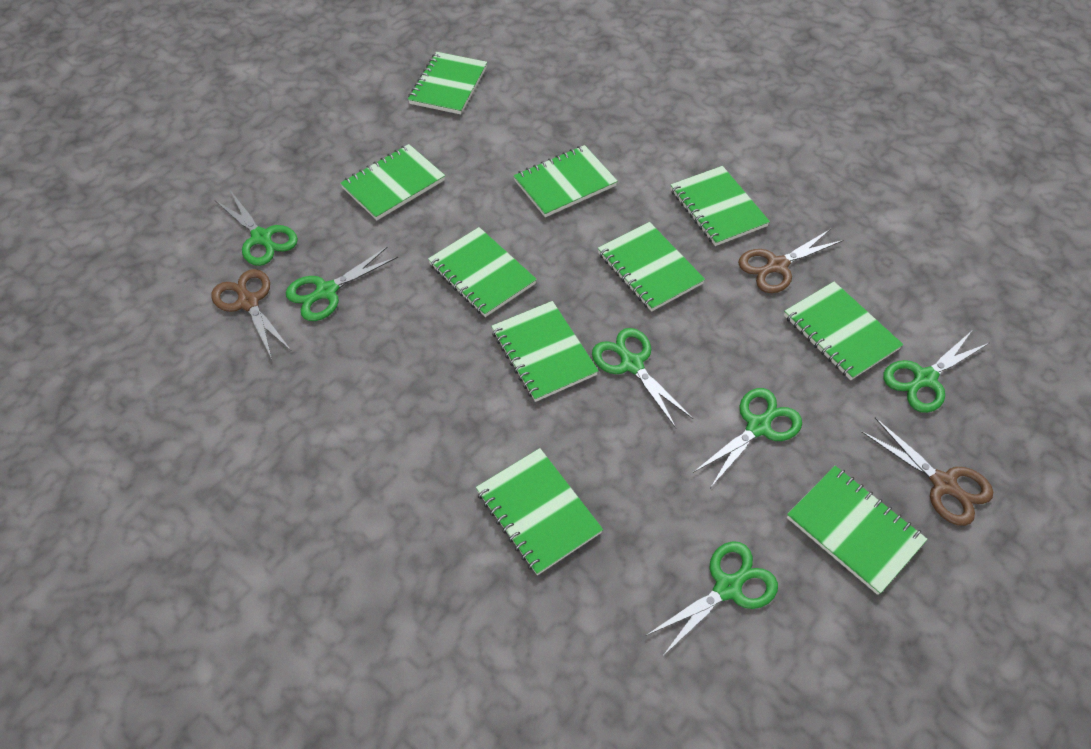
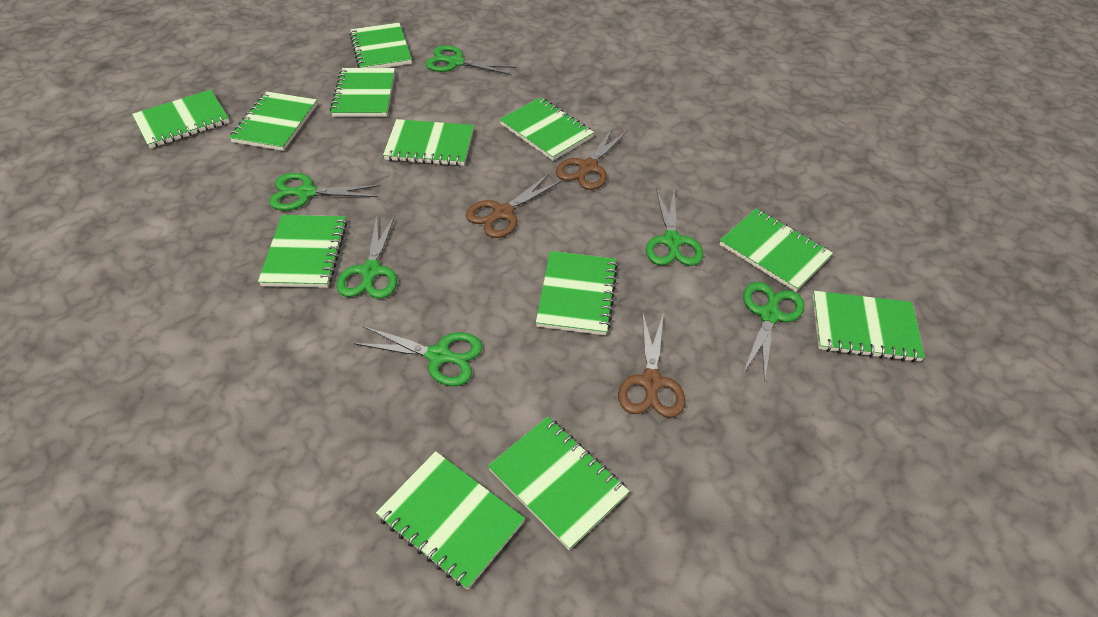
green notebook: [340,144,445,220] [408,52,487,114] [428,227,537,317] [476,448,603,575] [491,301,599,402] [513,145,618,217] [598,222,705,312] [671,166,770,246] [784,282,903,380] [787,466,927,595] = 10 -> [132,90,229,148] [229,91,317,151] [258,215,347,288] [330,68,395,117] [349,23,412,68] [376,451,525,590] [383,119,474,166] [488,417,630,550] [500,97,594,161] [536,251,618,335] [719,208,833,292] [813,291,925,362] = 12

